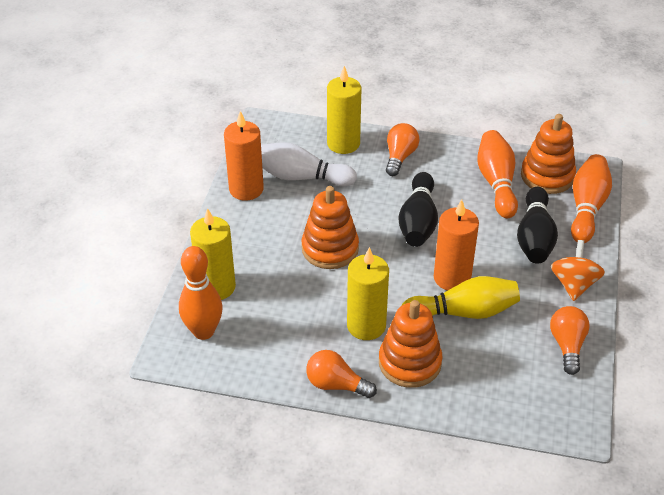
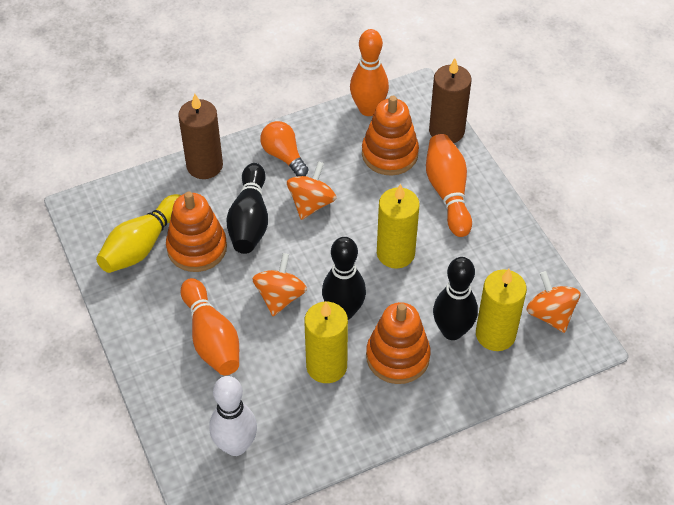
black bowling pin: [398,172,438,247] [517,187,558,264] = 2 -> [226,163,268,254] [322,237,366,320] [433,257,478,340] = 3
brown candle: none = 0 -> [178,94,223,179] [429,58,471,143] = 2
orange candle: [224,111,264,201] [434,199,479,291] = 2 -> none = 0
orange light bulb: [306,350,377,398] [386,123,419,176] [550,306,590,375] = 3 -> [260,121,308,177] = 1
orange spinning top: [551,240,605,301] = 1 -> [252,253,307,316] [287,161,336,220] [526,271,580,333] = 3

